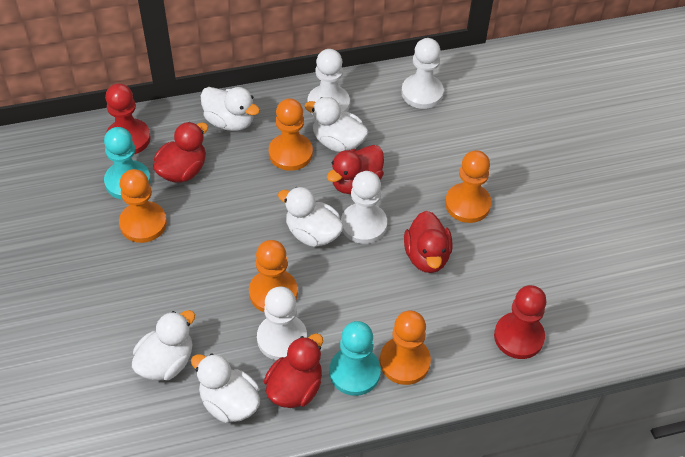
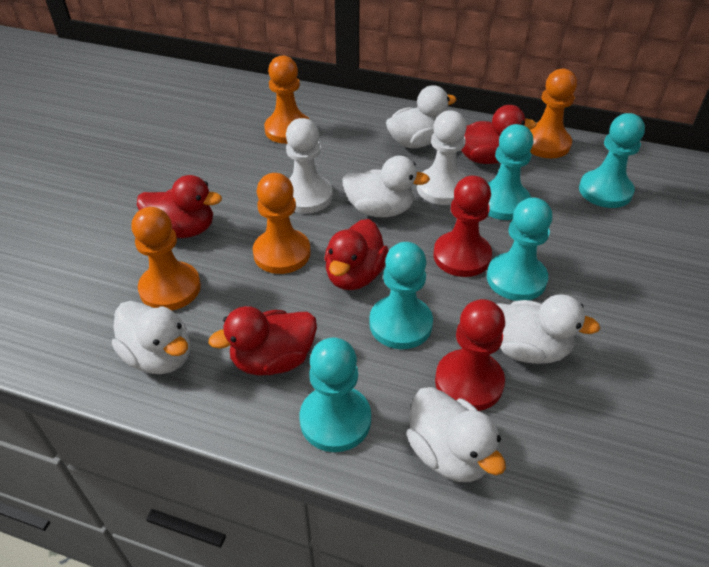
orange pawn: [119,169,167,243] [249,240,298,312] [269,98,313,171] [380,311,431,385] [445,150,491,223] = 5 -> [131,207,201,311] [253,173,311,274] [264,55,310,144] [529,69,577,158] = 4
turquoise pawn: [104,127,151,200] [329,321,381,396] = 2 -> [300,338,371,452] [369,242,433,349] [487,124,533,220] [487,197,552,301] [579,113,645,208] = 5
white pawn: [257,287,307,360] [308,49,350,114] [341,171,387,244] [401,38,444,109] = 4 -> [286,118,333,214] [417,110,467,205] = 2

